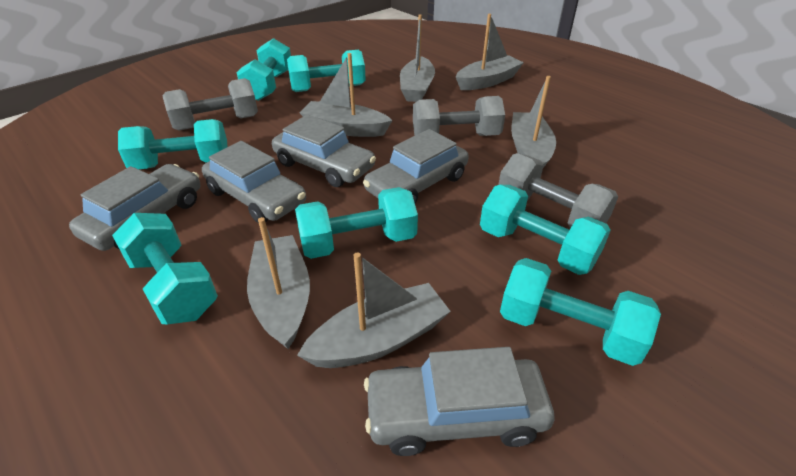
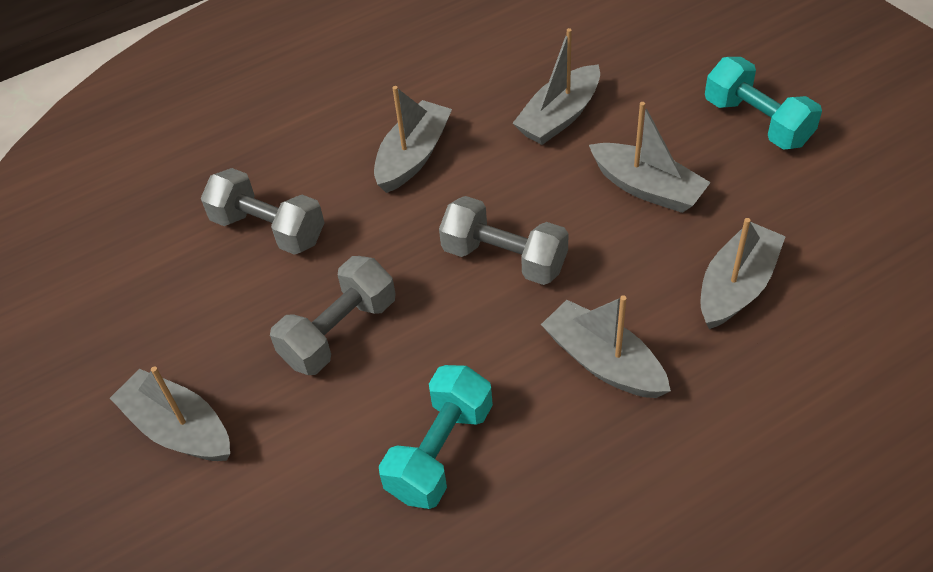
grey car: [69,164,200,251] [202,141,306,223] [272,114,376,187] [363,129,469,203] [364,347,555,456] = 5 -> none = 0
turquoise dumbbell: [112,213,218,324] [118,119,228,169] [237,38,291,101] [287,50,366,92] [295,187,418,259] [480,185,611,275] [500,258,661,366] = 7 -> [379,365,493,509] [705,57,822,149] = 2

